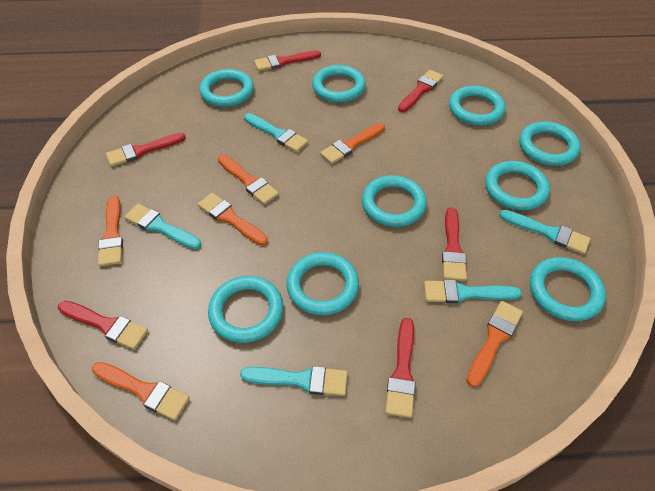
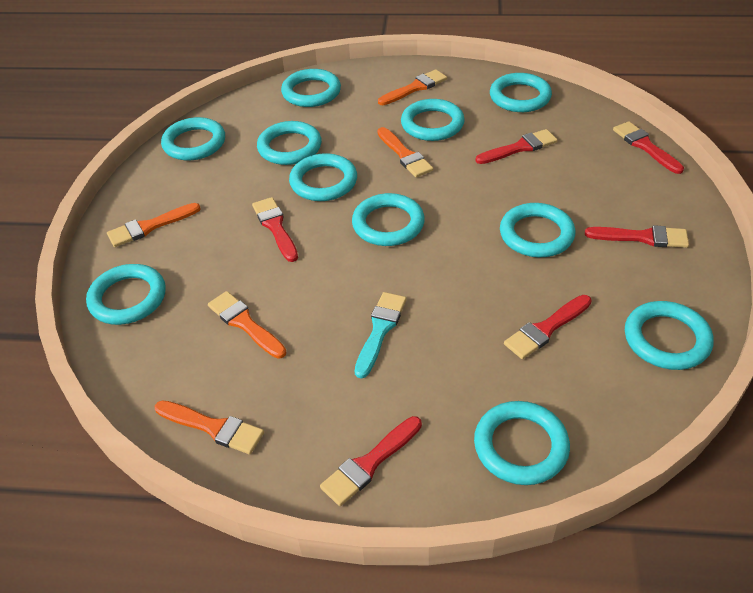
orange brush: [92,362,190,420] [98,195,123,266] [198,193,268,246] [218,155,279,205] [320,123,385,164] [467,301,523,387] = 6 -> [107,203,201,247] [155,400,264,455] [208,291,286,359] [377,127,433,177] [378,69,447,105] = 5
turquoise brush: [124,204,201,249] [240,366,347,396] [244,113,308,152] [424,280,522,303] [499,210,590,254] = 5 -> [354,292,406,379] = 1
turquoise ring: [199,69,254,107] [208,276,283,343] [286,252,359,315] [312,65,366,102] [362,175,427,227] [449,86,505,126] [485,161,550,210] [519,121,581,166] [530,257,606,321] = 9 -> [86,264,166,325] [161,117,225,160] [257,121,322,165] [281,69,341,107] [289,153,357,201] [352,193,425,246] [401,99,465,141] [474,401,570,485] [490,73,552,112] [500,203,575,257] [625,301,714,370] = 11

